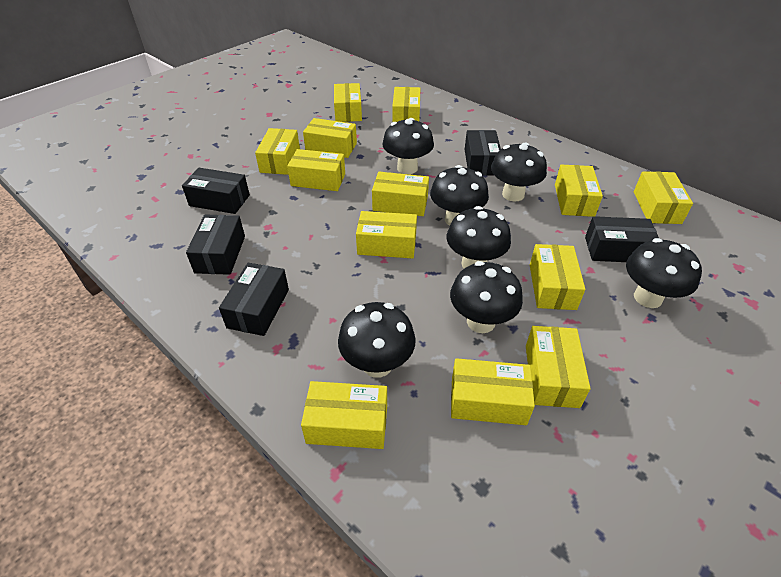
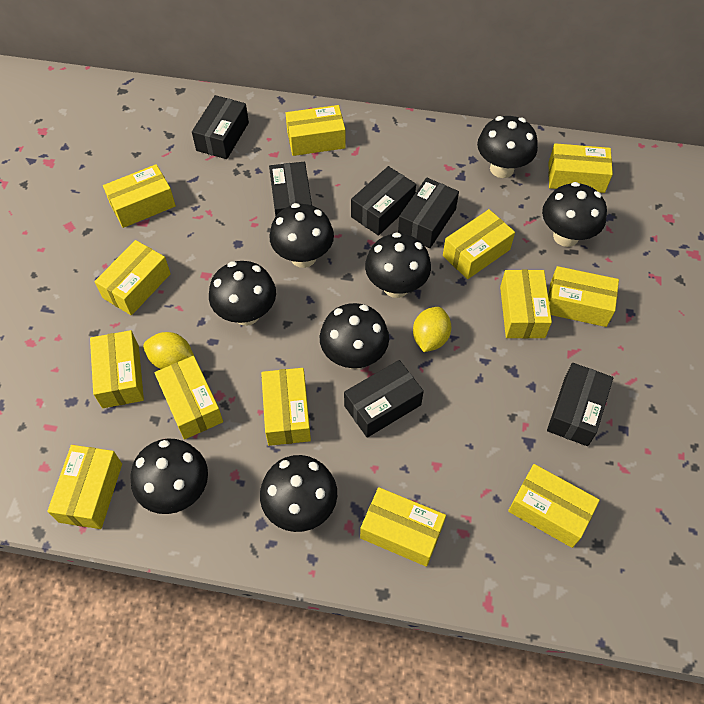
black box: [182,168,250,214] [186,215,245,275] [219,263,289,336] [465,130,501,176] [585,216,659,262] = 5 -> [192,95,249,159] [269,162,312,216] [344,360,424,438] [351,166,416,236] [398,177,459,248] [547,363,613,446] = 6
black mushroom: [338,302,416,378] [382,118,434,174] [430,165,489,226] [446,206,511,268] [450,261,523,333] [491,142,547,202] [626,238,702,308] = 7 -> [130,439,208,514] [209,261,276,326] [260,455,337,532] [269,203,334,268] [320,303,389,369] [365,232,431,298] [477,116,538,178] [542,182,607,247] = 8
yellow lemon: none = 0 -> [143,332,194,369] [413,307,451,352] = 2

